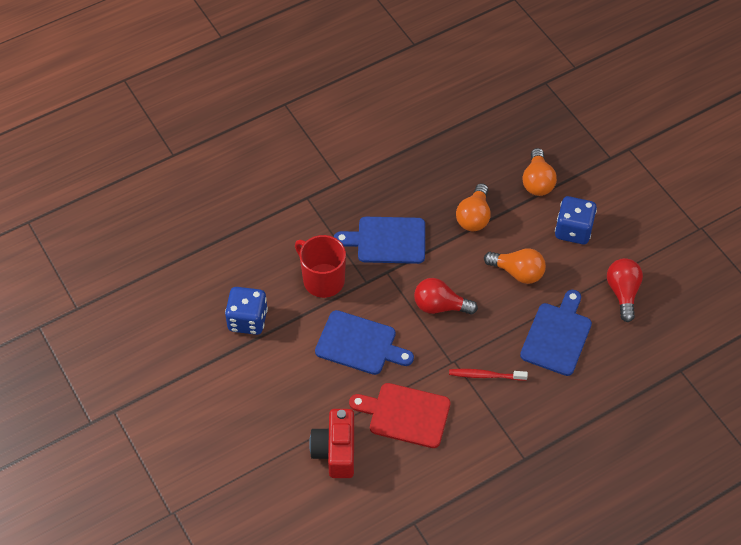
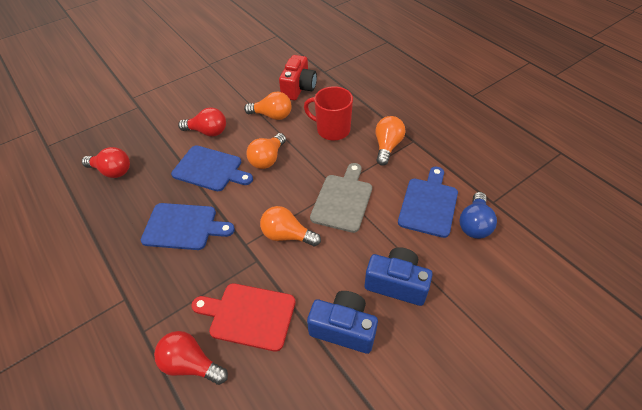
blue camera: none = 0 -> [307,291,378,354] [365,247,433,306] = 2
blue dice: [225,287,268,335] [555,196,597,244] = 2 -> none = 0
blue light bulb: none = 0 -> [460,192,497,239] = 1
grey cutting board: none = 0 -> [310,163,372,233] = 1
orange light bulb: [456,183,491,231] [484,248,546,284] [522,148,557,196] = 3 -> [244,92,291,120] [247,133,286,169] [260,206,321,246] [375,116,405,166] = 4
red light bulb: [414,278,478,315] [607,258,643,322] = 2 -> [82,147,130,178] [154,331,228,385] [178,107,226,137] = 3
red toothbrush: [449,369,528,381] = 1 -> none = 0

